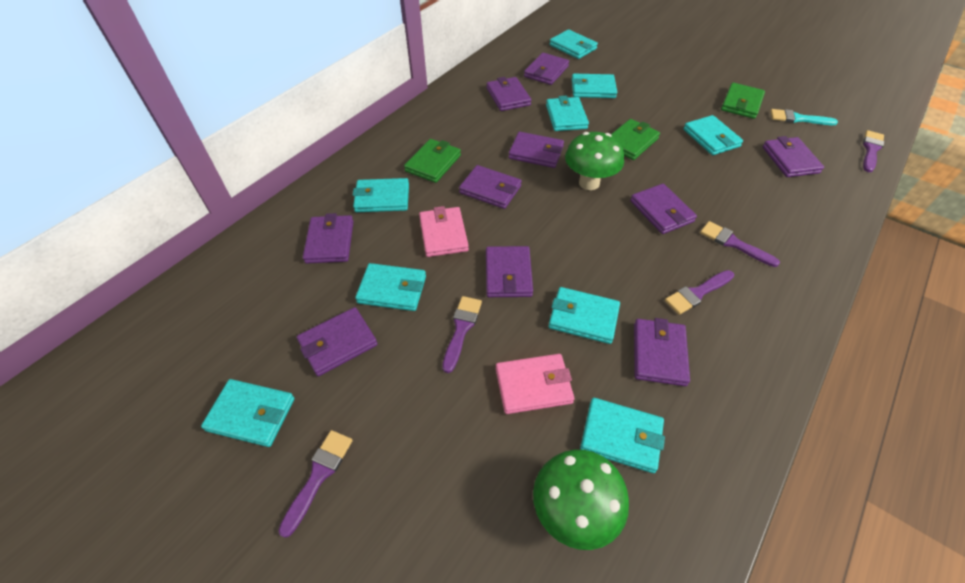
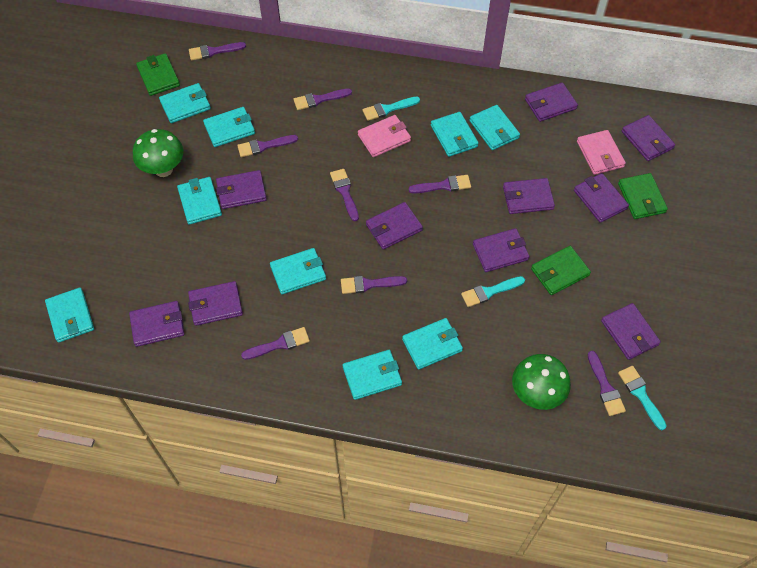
purple brush: [278,430,353,538] [442,296,482,373] [665,270,734,315] [700,221,780,267] [863,130,884,172] = 5 -> [189,42,246,61] [237,135,298,157] [241,327,310,360] [294,89,352,110] [330,169,359,221] [341,276,407,294] [408,175,471,193] [587,351,626,416] = 8
turquoise brush: [770,109,838,125] = 1 -> [362,97,420,121] [461,276,525,307] [618,366,667,430] = 3

